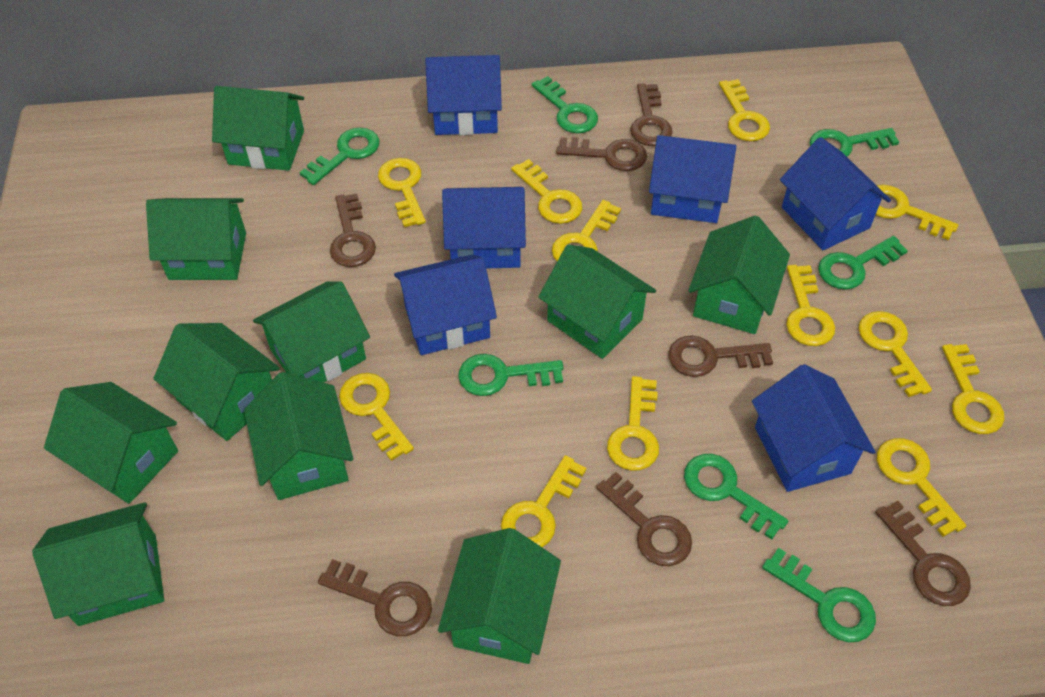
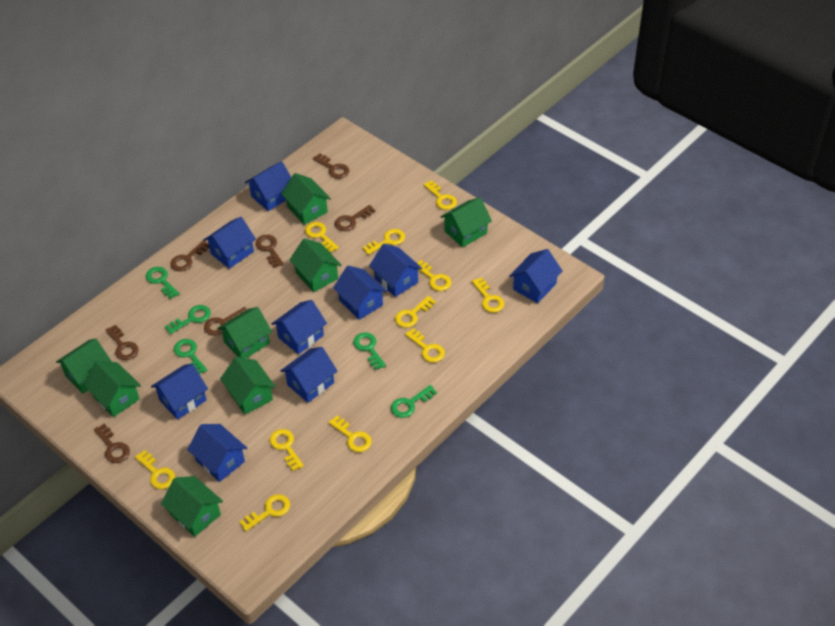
blue house: [394,254,497,355] [425,55,502,135] [442,187,526,268] [649,135,736,223] [752,364,875,492] [780,137,891,250] = 6 -> [151,364,208,420] [187,424,247,482] [204,217,256,269] [245,161,291,211] [272,300,327,354] [280,347,337,403] [333,266,387,320] [369,244,423,297] [509,249,563,303] = 9
green house: [32,502,164,626] [44,382,178,504] [146,198,246,280] [154,323,280,441] [212,86,304,171] [244,372,353,500] [253,281,370,383] [438,528,561,664] [538,244,656,359] [688,216,790,334] = 10 -> [56,338,112,394] [84,361,141,417] [161,476,223,537] [217,307,272,358] [220,357,276,414] [281,173,331,225] [289,238,342,292] [440,197,492,248] = 8
green key: [300,127,380,185] [458,354,564,396] [532,76,598,133] [684,454,788,539] [762,548,876,642] [810,128,899,156] [818,236,908,290] = 7 -> [146,267,180,299] [165,305,211,334] [174,339,207,374] [353,332,386,370] [391,385,437,418] = 5
yellow key: [339,373,414,461] [378,158,426,227] [501,455,586,547] [511,159,582,224] [552,200,621,261] [607,376,659,471] [719,79,770,141] [786,265,835,346] [859,311,932,397] [876,185,958,240] [877,438,966,537] [942,344,1004,434] = 12 -> [135,450,175,489] [240,494,290,531] [269,429,304,471] [305,222,339,253] [328,415,372,452] [363,229,405,255] [395,296,436,328] [405,328,445,363] [417,260,452,291] [423,180,457,210] [472,277,505,313] = 11

